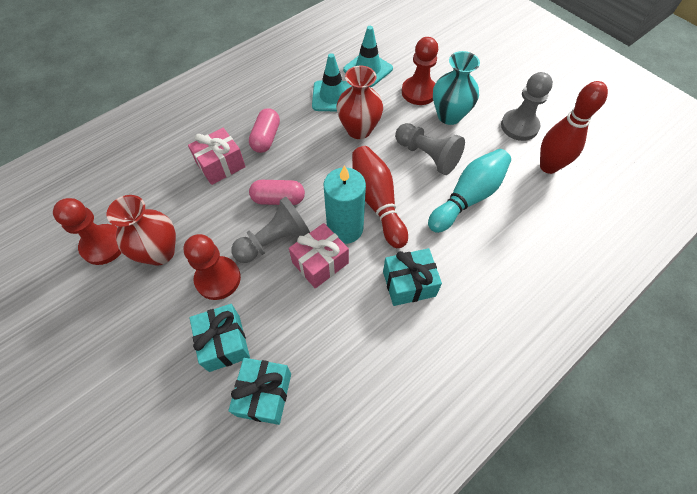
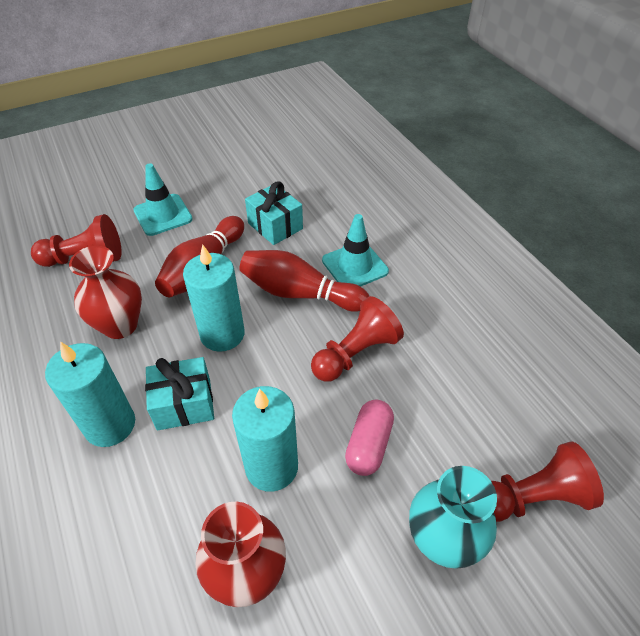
grey pawn: [231,197,310,263] [395,123,465,175] [501,72,553,141] = 3 -> none = 0
pink capsule: [249,108,280,153] [249,180,305,205] = 2 -> [345,400,394,476] = 1
pink gift: [188,128,246,185] [289,223,349,288] = 2 -> none = 0
turquoise bowling pin: [428,149,511,233] = 1 -> none = 0
turquoise candle: [323,165,366,244] = 1 -> [45,342,135,447] [183,244,245,352] [232,386,298,492] = 3
turquoise gift: [190,304,250,372] [228,358,291,425] [383,248,442,306] = 3 -> [145,357,214,431] [245,181,303,245] = 2

